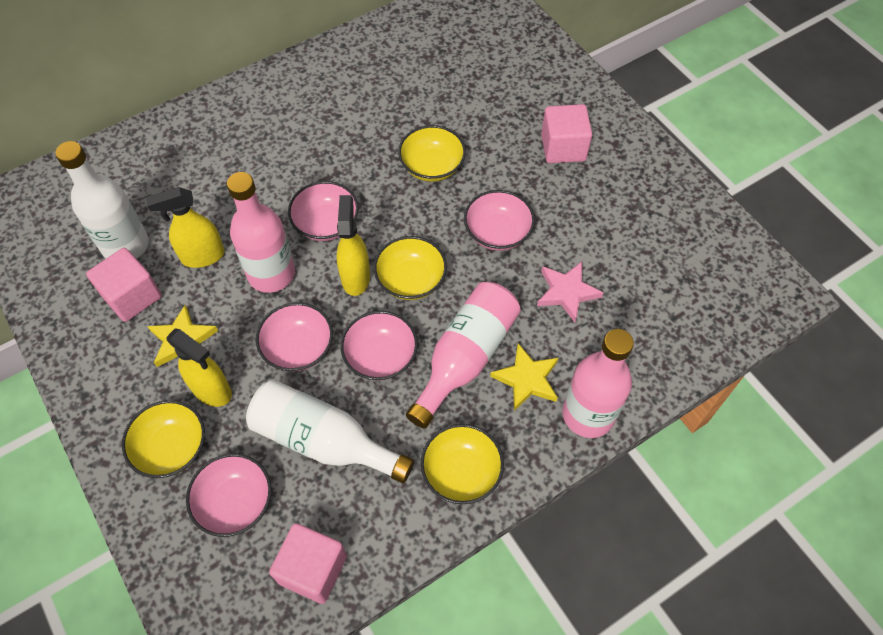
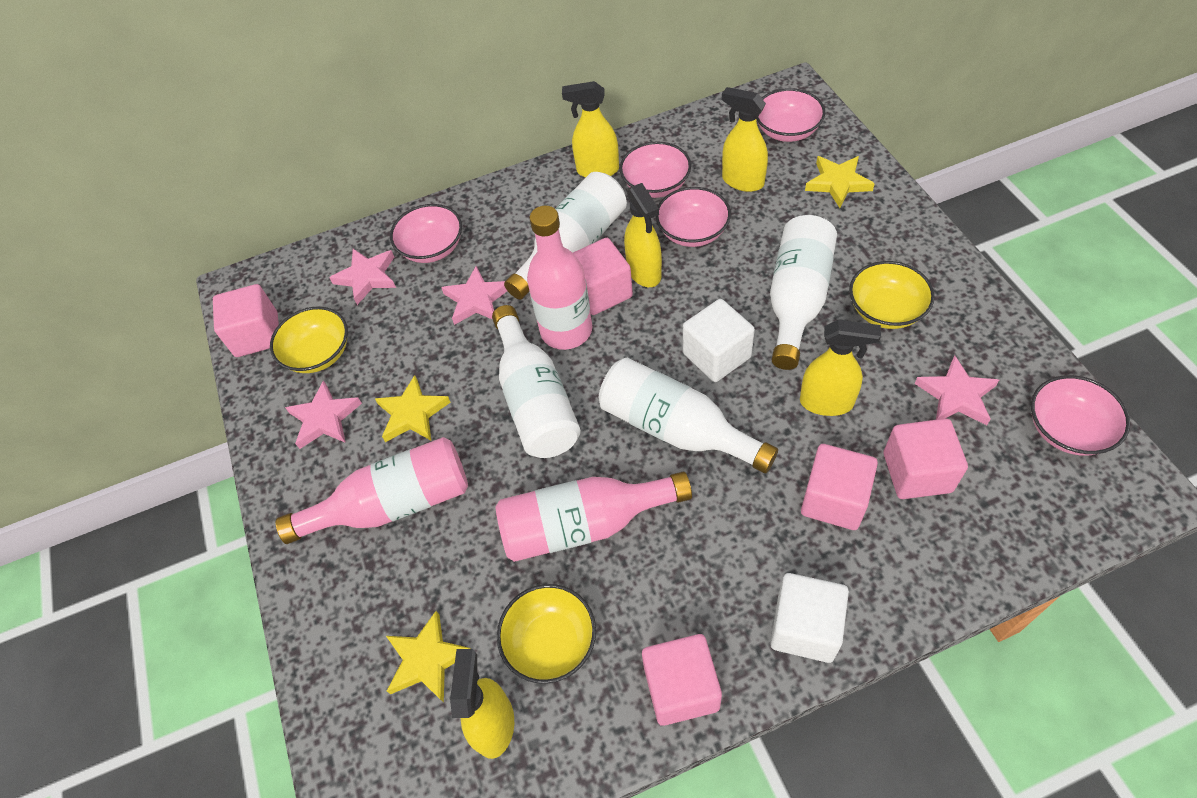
pink cube: [86,248,162,322] [269,523,347,604] [541,104,592,163] = 3 -> [213,284,279,357] [573,238,633,315] [642,634,722,726] [801,444,878,530] [883,418,968,499] = 5
pink star: [537,262,604,322] = 1 -> [285,380,362,449] [329,249,396,305] [441,266,507,325] [915,355,999,425] = 4
white bottle: [55,141,149,259] [246,380,414,483] = 2 -> [492,305,581,458] [504,172,627,300] [599,358,778,473] [770,215,837,370] = 4
white cube: none = 0 -> [683,299,755,382] [770,573,849,663] = 2
yellow bowl: [122,400,205,478] [374,236,447,300] [398,125,466,182] [421,424,504,504] = 4 -> [270,307,348,373] [497,584,596,684] [849,261,935,329] = 3
yellow spray bottle: [146,187,225,268] [166,329,232,407] [337,195,370,296] = 3 -> [450,649,514,759] [562,81,619,178] [624,183,662,287] [722,87,768,192] [800,320,881,416] = 5
yellow star: [147,305,218,367] [490,343,558,411] = 2 -> [375,375,451,442] [386,611,471,703] [805,156,875,208] = 3

